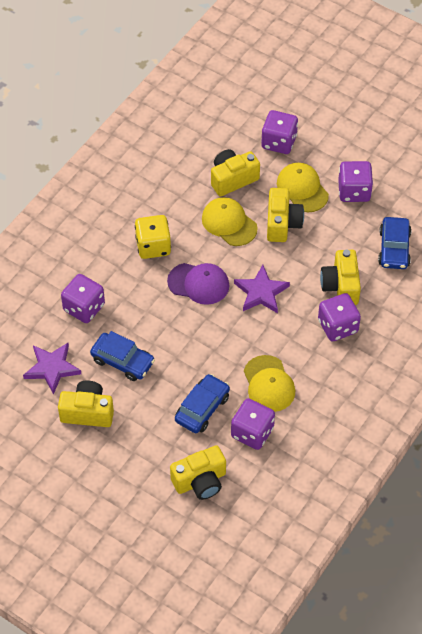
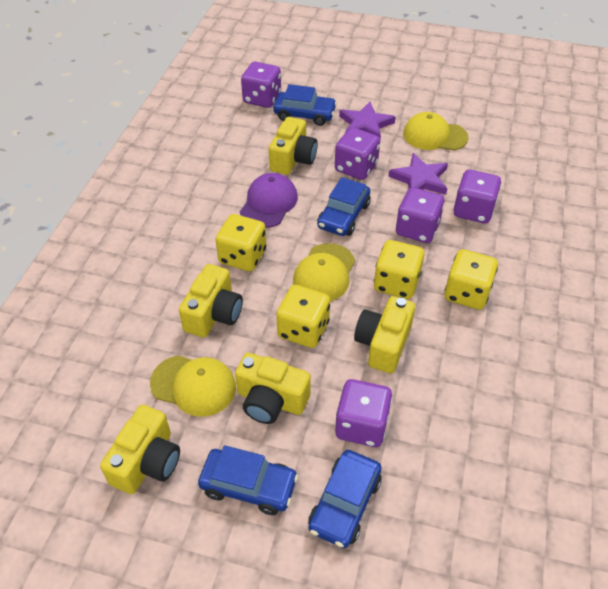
blue car: [90,331,155,381] [175,374,230,433] [378,217,412,269] = 3 -> [198,445,298,515] [273,84,337,126] [308,450,382,548] [317,177,370,236] = 4
yellow dice: [135,215,171,259] = 1 -> [215,214,267,272] [276,285,330,348] [374,240,424,299] [444,249,498,310] = 4

